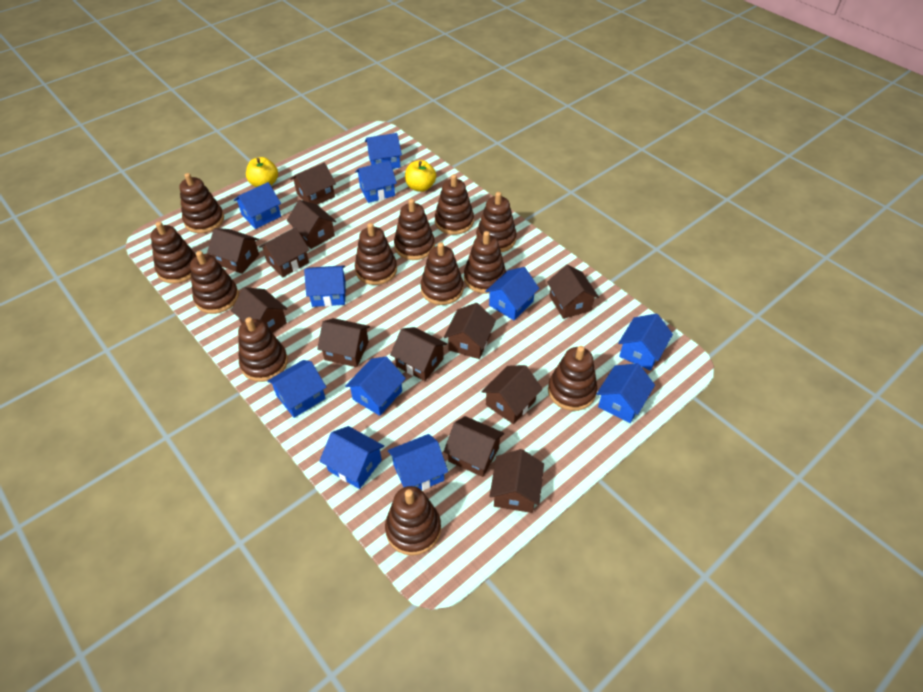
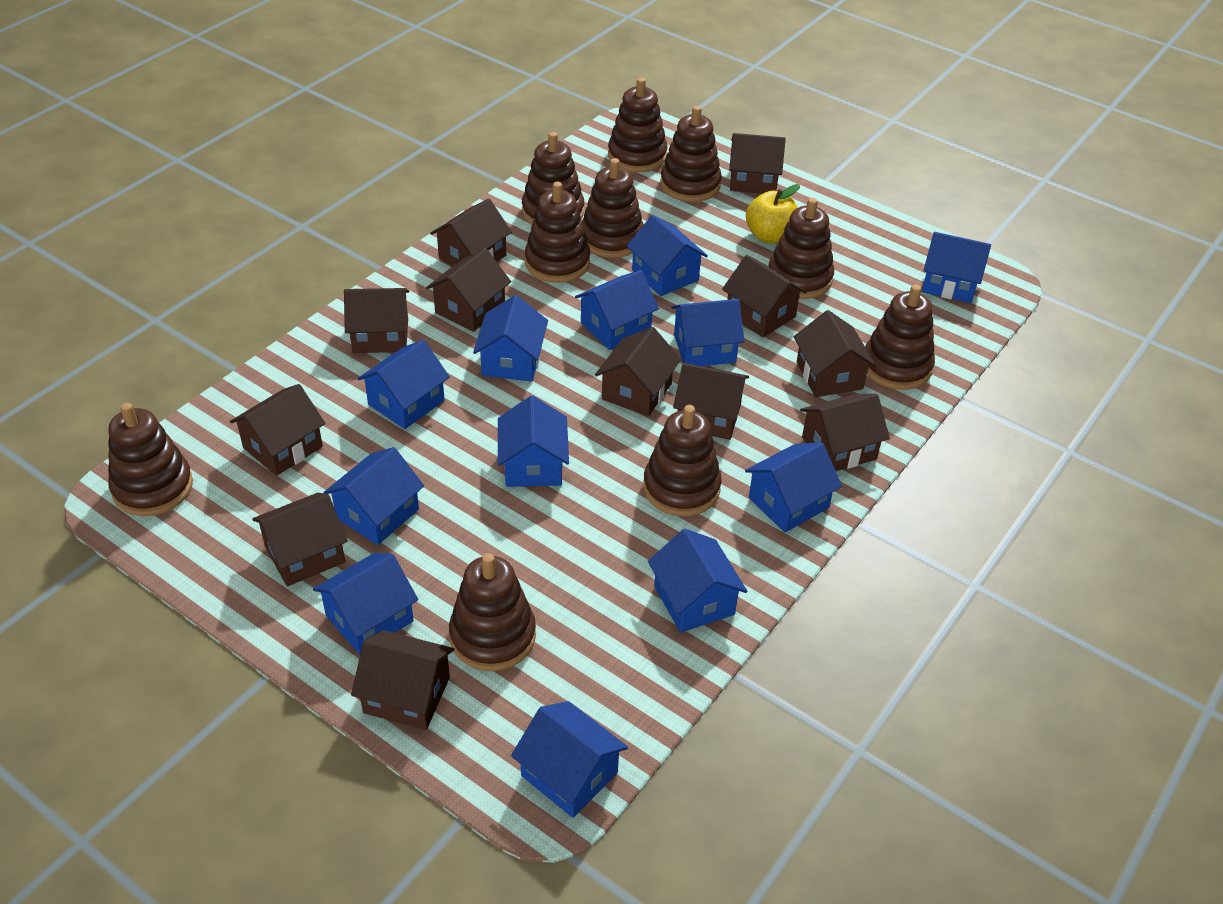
blue house: [234,182,281,229] [267,360,326,418] [304,265,346,307] [319,426,384,489] [345,357,406,416] [355,161,397,203] [365,133,402,169] [388,434,448,490] [485,267,539,320] [597,363,655,423] [618,313,673,371] = 11 -> [313,553,418,654] [324,447,424,545] [357,340,450,429] [473,295,548,381] [498,396,569,487] [511,701,628,818] [575,270,659,350] [627,215,708,296] [648,529,747,633] [671,299,744,366] [745,443,842,532] [922,232,991,303] = 12
brown stacking toy: [150,221,196,284] [179,173,224,233] [190,251,239,314] [238,317,288,382] [355,223,397,285] [385,486,441,555] [394,199,435,260] [420,242,463,305] [435,174,474,235] [464,231,506,294] [476,192,517,252] [548,346,597,411] = 12 -> [108,403,193,516] [449,553,536,671] [522,132,584,225] [525,182,590,283] [582,158,644,258] [608,78,668,172] [643,405,721,516] [660,106,722,202] [769,198,834,299] [865,284,935,390] = 10
yellow apple: [246,157,278,187] [405,160,436,192] = 2 -> [746,184,800,243] = 1

